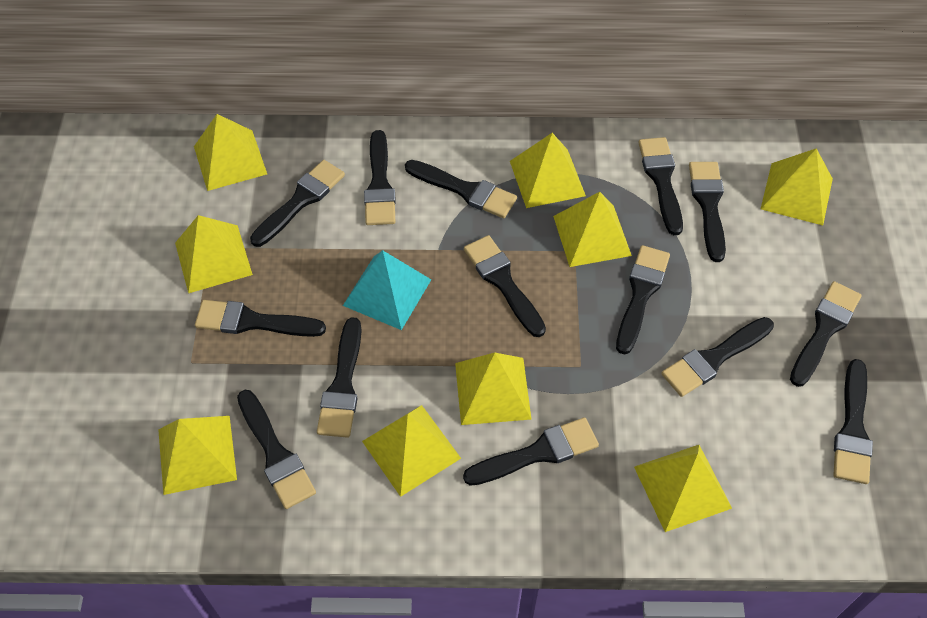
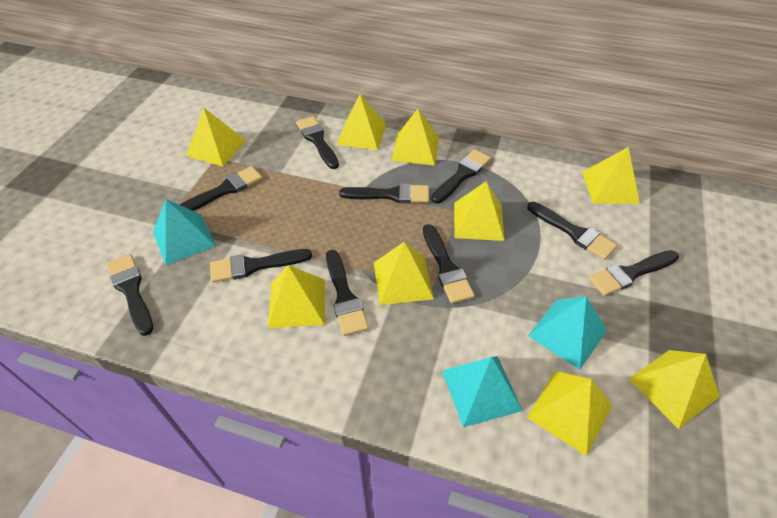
black brush: [195,300,326,337] [237,390,316,509] [250,160,345,247] [317,317,362,438] [364,130,396,225] [405,160,517,218] [463,417,599,486] [464,235,546,337] [616,245,670,355] [638,137,683,235] [661,317,774,397] [689,162,726,262] [790,281,861,387] [833,359,873,484] = 14 -> [107,254,153,336] [180,166,263,211] [210,249,312,283] [296,116,339,169] [326,250,369,336] [339,183,429,203] [423,224,475,304] [431,149,491,204] [527,202,617,260] [589,250,679,296] = 10
turquoise pyramid: [343,250,431,330] = 1 -> [153,199,216,265] [442,356,523,427] [528,296,607,370] = 3

